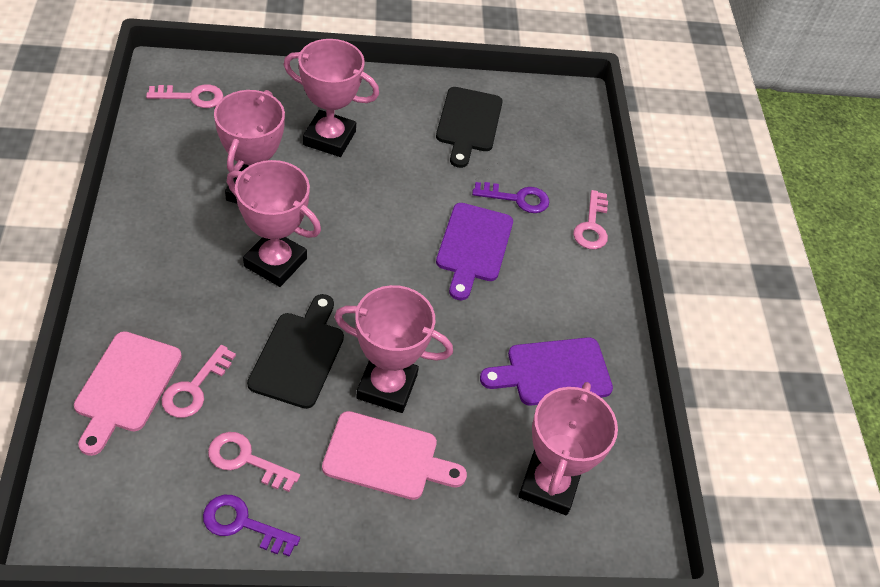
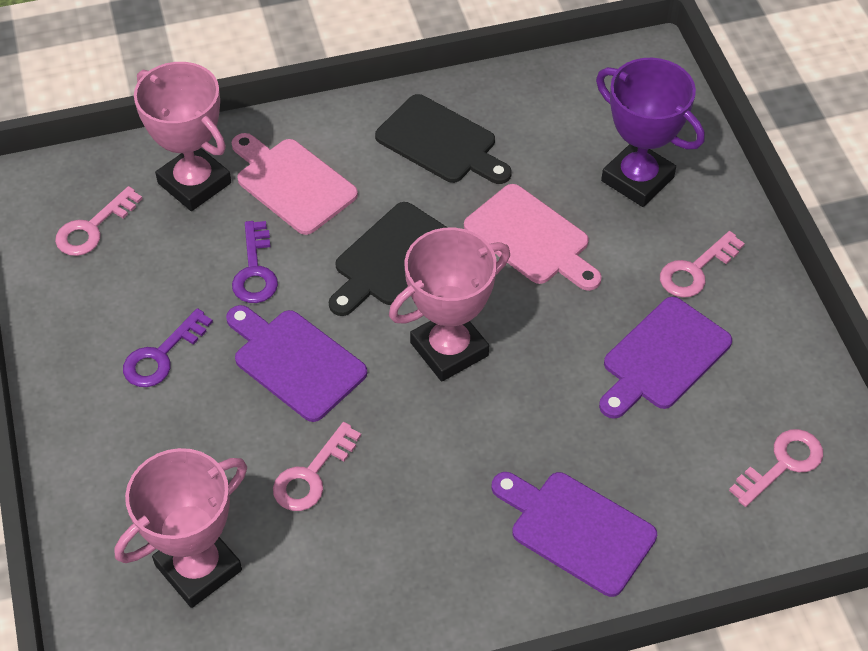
pink trophy: [214,90,285,203] [227,160,321,287] [283,39,379,157] [334,285,453,413] [518,382,618,515] = 5 -> [114,448,247,608] [134,62,231,211] [389,228,510,381] = 3
purple cutting board: [436,203,513,300] [480,337,613,405] = 2 -> [226,305,367,422] [492,472,657,597] [599,297,732,419] = 3
purple trophy: none = 0 -> [596,58,705,207] = 1

